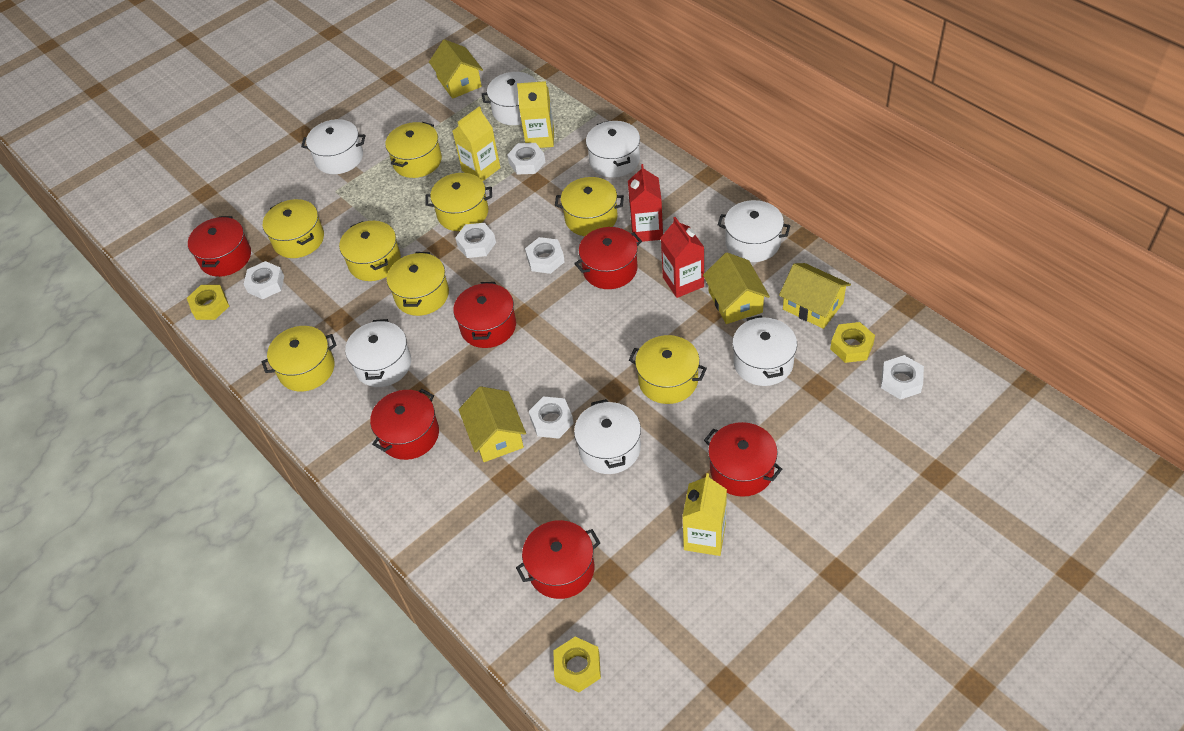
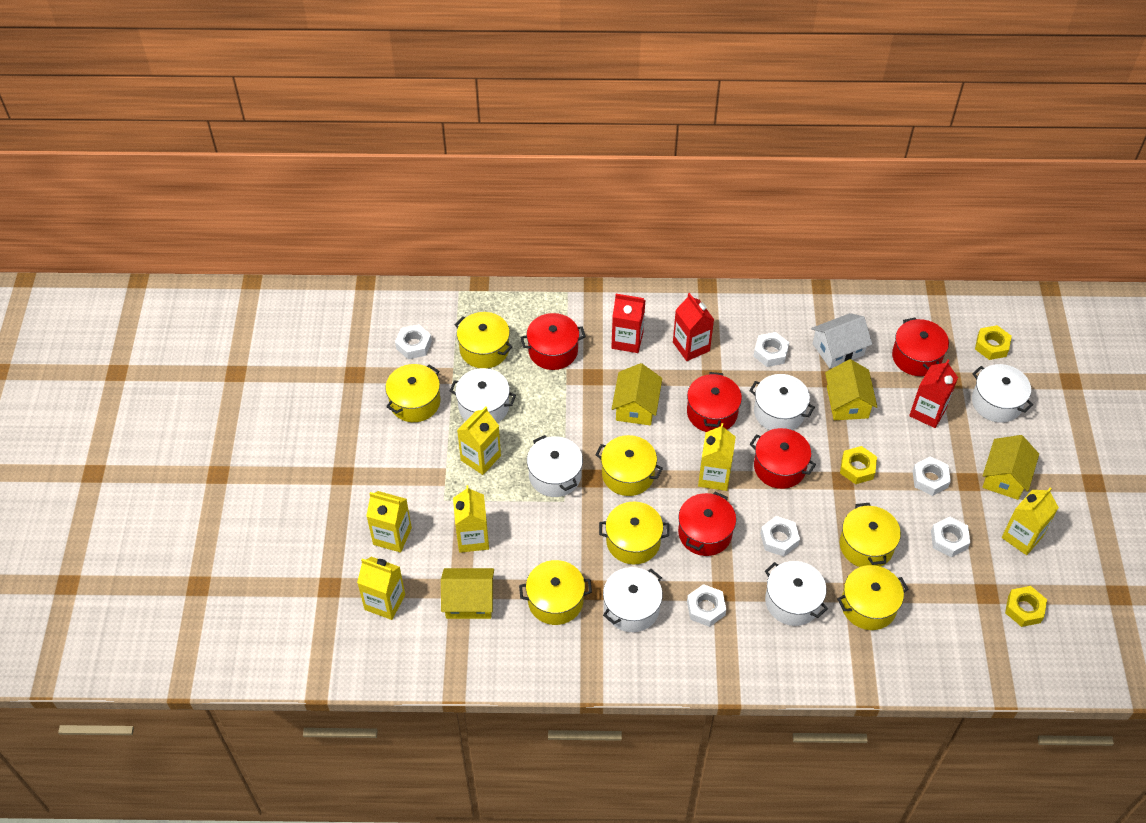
red carton: [628,164,663,242] [661,217,704,298] = 2 -> [611,294,645,353] [673,293,714,361] [909,360,958,428] = 3
red pot: [188,216,251,277] [370,389,439,460] [453,282,516,348] [516,520,600,599] [574,227,642,289] [704,422,782,497] = 6 -> [520,313,586,370] [678,492,736,556] [687,372,742,432] [750,428,816,489] [892,317,949,376] = 5
white house: none = 0 -> [811,313,872,368] = 1
white pot: [301,119,365,174] [345,319,411,387] [482,72,537,125] [574,399,641,474] [586,121,640,178] [718,200,790,262] [732,315,797,386] = 7 -> [450,368,516,423] [527,435,583,497] [603,567,663,632] [749,374,815,430] [765,561,828,626] [972,364,1033,423] = 6
yellow carton: [453,106,501,181] [517,81,554,148] [682,473,727,556] = 3 -> [357,557,405,620] [366,491,412,553] [453,485,489,553] [457,407,501,475] [698,423,736,491] [1002,487,1059,555] = 6
yellow pot: [262,326,336,392] [263,199,324,258] [339,221,401,281] [385,122,442,178] [387,252,449,316] [425,173,492,231] [555,177,624,236] [629,335,707,404] = 8 -> [385,364,440,422] [455,312,513,368] [519,560,592,625] [595,435,663,496] [599,502,669,565] [837,565,909,630] [840,503,901,567] = 7

